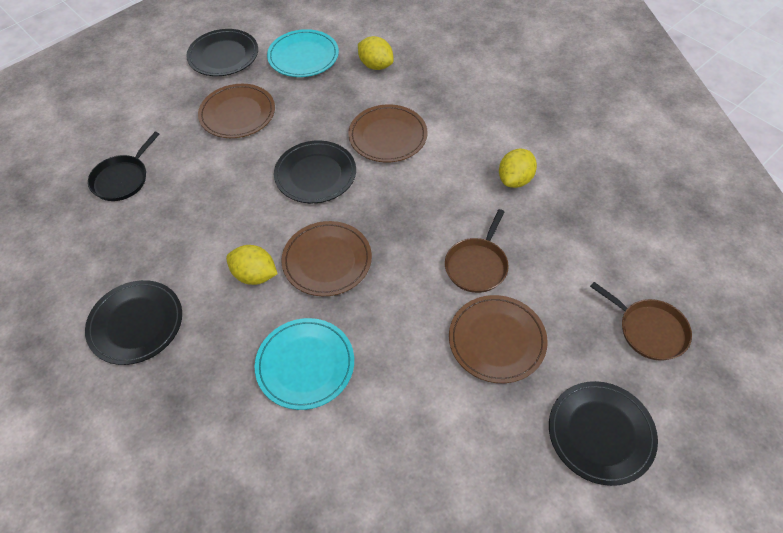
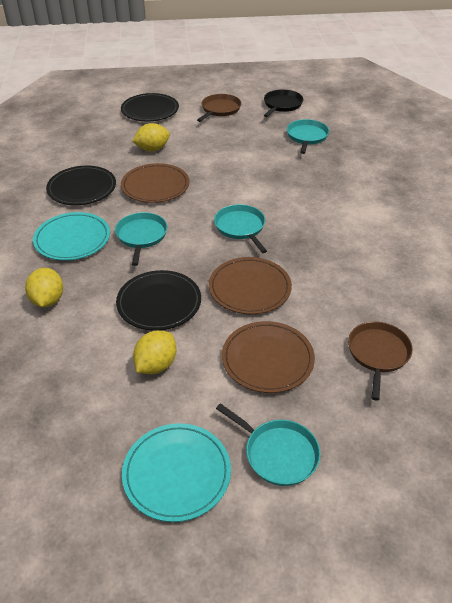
black plate: [85,280,182,365] [186,29,258,76] [274,140,356,203] [549,381,658,486] = 4 -> [46,166,116,205] [116,270,201,331] [121,93,179,121] = 3
brown plate: [198,84,275,138] [281,221,372,296] [348,104,427,162] [449,295,548,383] = 4 -> [121,163,190,203] [209,257,292,314] [222,321,315,393] = 3
turquoise pan: none = 0 -> [115,212,167,266] [214,204,267,253] [216,403,320,486] [287,119,329,154] = 4

